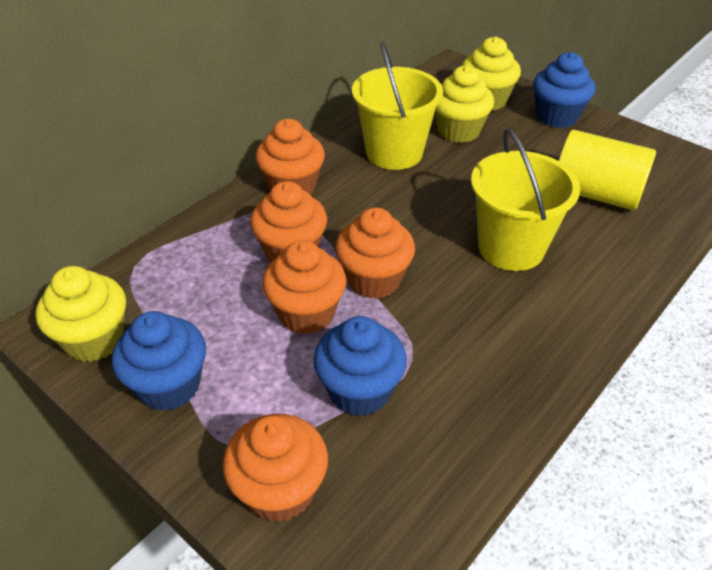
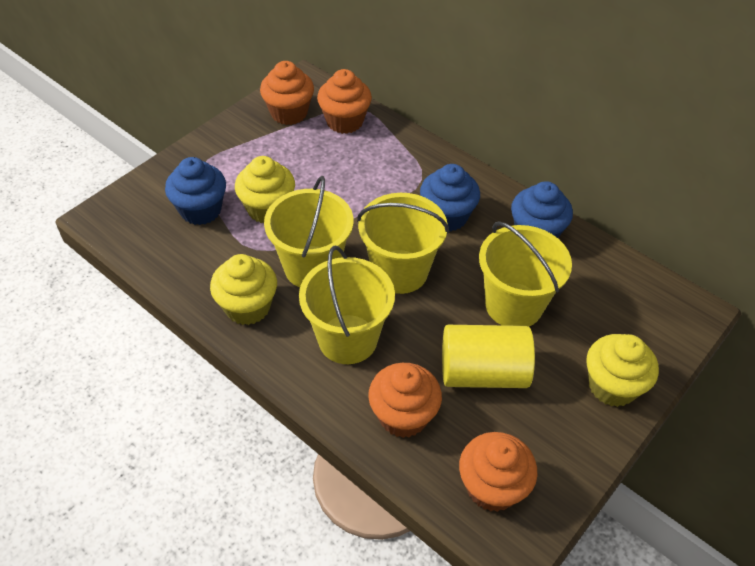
orange cupcake: [223,414,328,522] [250,181,327,262] [256,119,325,194] [262,240,346,334] [335,208,415,299] = 5 -> [260,61,314,125] [317,69,372,134] [368,363,442,438] [459,432,538,512] = 4
yellow bucket: [352,42,443,170] [471,128,580,271] = 2 -> [264,175,354,287] [299,246,395,364] [357,193,449,294] [479,221,572,327] = 4

